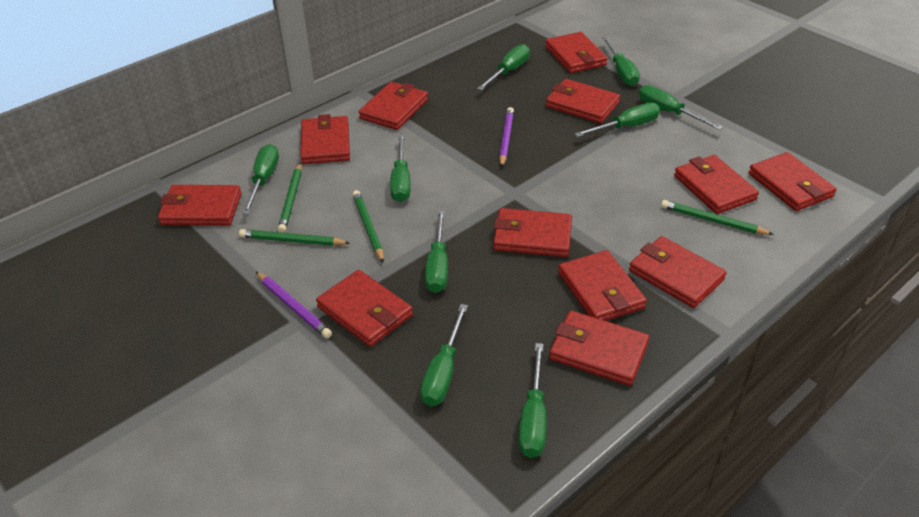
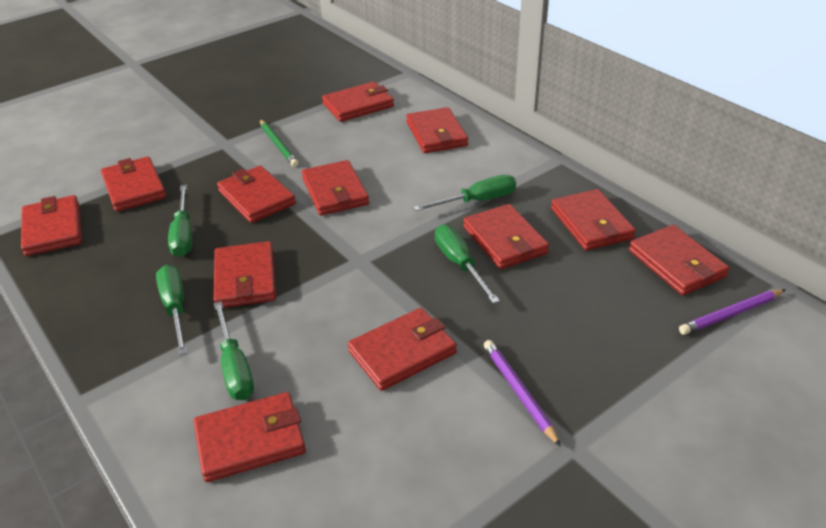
green pencil: [239,229,350,246] [278,163,302,233] [352,190,384,263] [661,200,774,235] = 4 -> [260,120,299,167] = 1
green screwdriver: [242,144,279,214] [390,135,411,202] [420,304,468,406] [425,210,448,293] [477,44,530,90] [519,343,547,458] [574,103,660,137] [602,36,640,86] [639,85,723,130] = 9 -> [156,265,187,355] [168,185,192,257] [214,301,254,400] [413,175,516,211] [435,225,500,304] = 5

